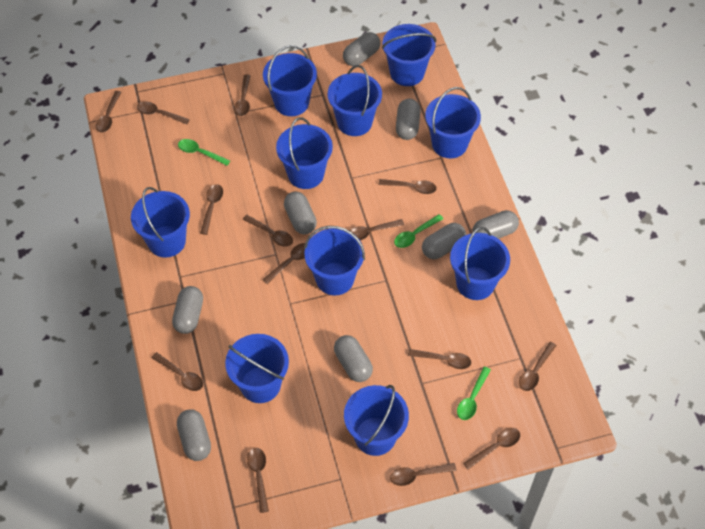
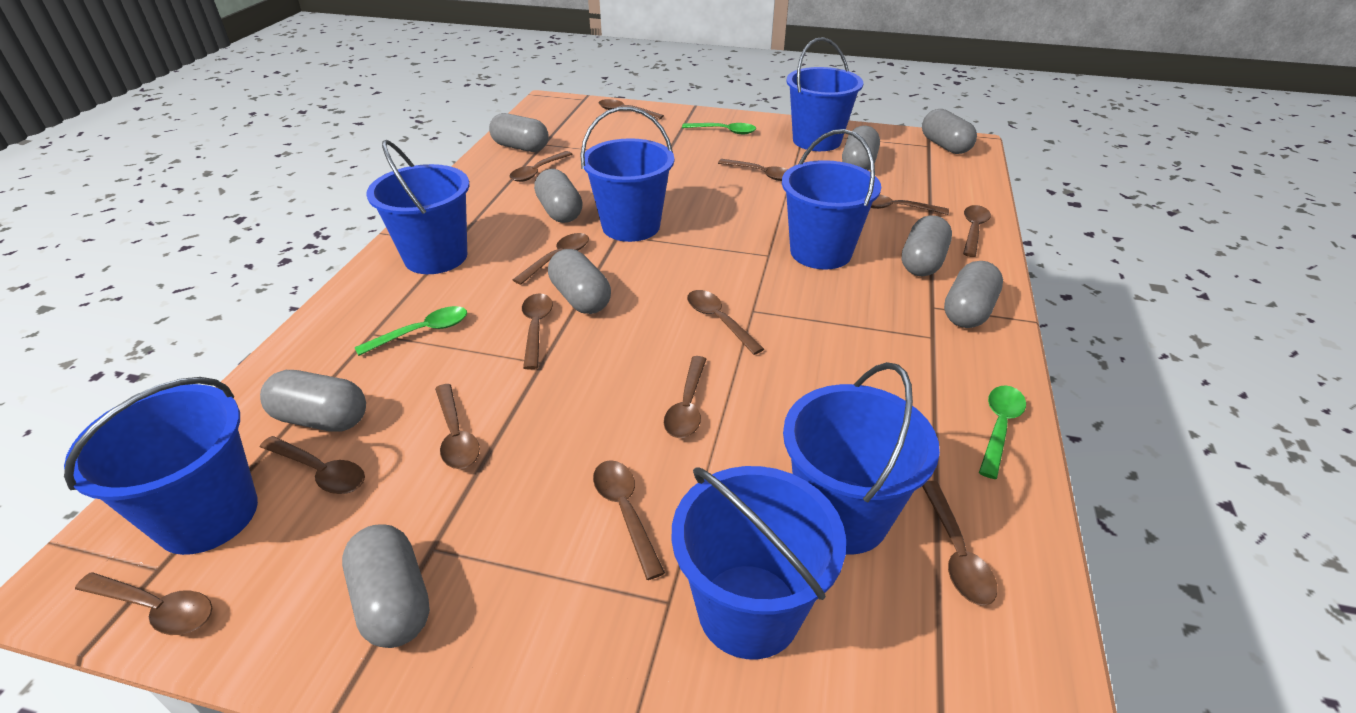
blue bucket: [131,187,190,258] [225,334,289,403] [263,45,317,116] [276,117,333,189] [304,226,365,296] [328,65,382,136] [344,385,409,456] [382,24,436,86] [425,87,481,158] [450,227,510,300] = 10 -> [64,377,258,555] [366,140,470,274] [580,107,674,242] [672,466,846,659] [782,129,881,269] [783,362,940,554] [786,37,864,151] = 7
grey capsule: [172,286,203,334] [177,409,211,461] [284,192,317,235] [334,335,373,382] [343,32,380,66] [396,99,420,140] [422,223,466,259] [473,210,519,239] = 8 -> [260,370,366,432] [342,524,430,648] [489,113,549,152] [534,169,583,223] [548,249,611,314] [842,126,880,171] [902,215,952,276] [922,109,977,154] [944,261,1003,328] = 9

